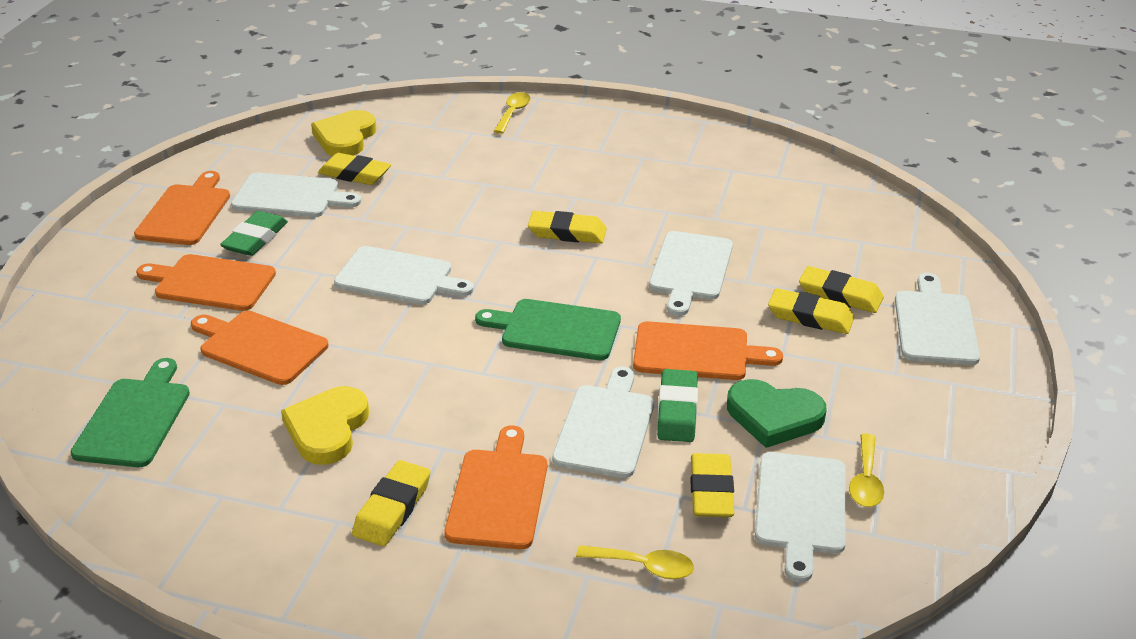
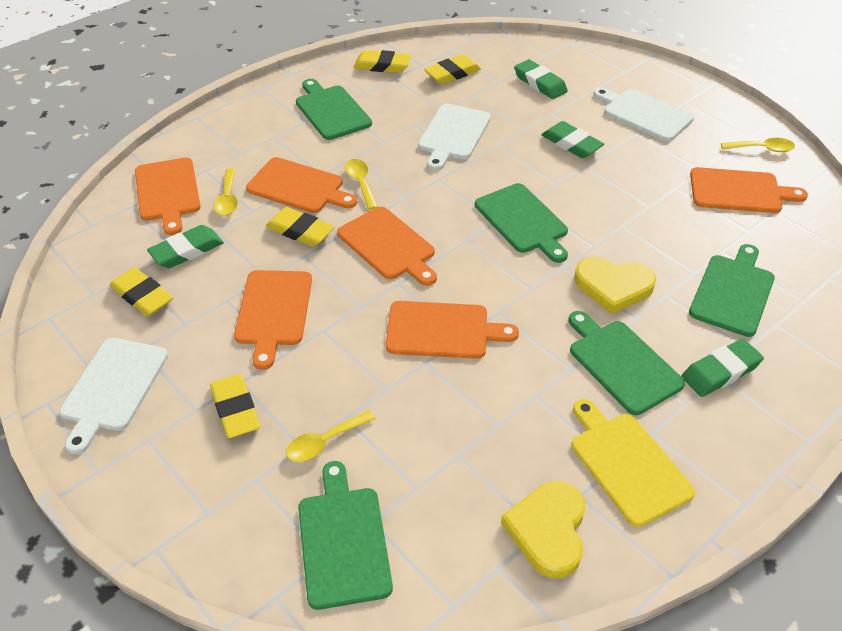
green cutting board: [70,358,190,467] [475,299,621,360] = 2 -> [296,79,372,140] [298,461,393,610] [475,183,568,263] [568,311,685,415] [689,244,775,337] = 5
green eraser: [220,211,288,256] [657,369,698,442] = 2 -> [147,225,224,268] [514,59,568,99] [541,121,604,158] [681,338,764,397] = 4
green heart: [727,379,827,448] = 1 -> none = 0
orange cutting board: [134,171,230,245] [136,254,276,311] [191,311,329,385] [444,425,547,550] [633,321,783,380] = 5 -> [135,158,201,235] [234,270,312,370] [246,157,357,213] [337,207,437,286] [386,301,519,359] [690,167,808,213] = 6
white cutting board: [231,173,361,217] [334,246,474,305] [552,366,654,478] [649,231,733,316] [755,452,846,582] [895,273,980,365] = 6 -> [59,338,168,454] [418,103,491,171] [593,88,694,142] = 3
yellow cutting board: none = 0 -> [571,399,695,527] = 1
yellow eraser: [318,153,391,185] [352,460,431,546] [528,211,607,244] [690,453,734,517] [768,288,854,334] [799,266,884,313] = 6 -> [110,267,173,316] [210,374,260,438] [266,207,335,247] [353,50,411,73] [424,54,481,84] = 5
yellow spoon: [494,92,531,134] [576,545,694,579] [849,433,884,507] = 3 -> [214,168,238,216] [286,410,375,462] [345,159,378,210] [721,138,795,152] = 4

